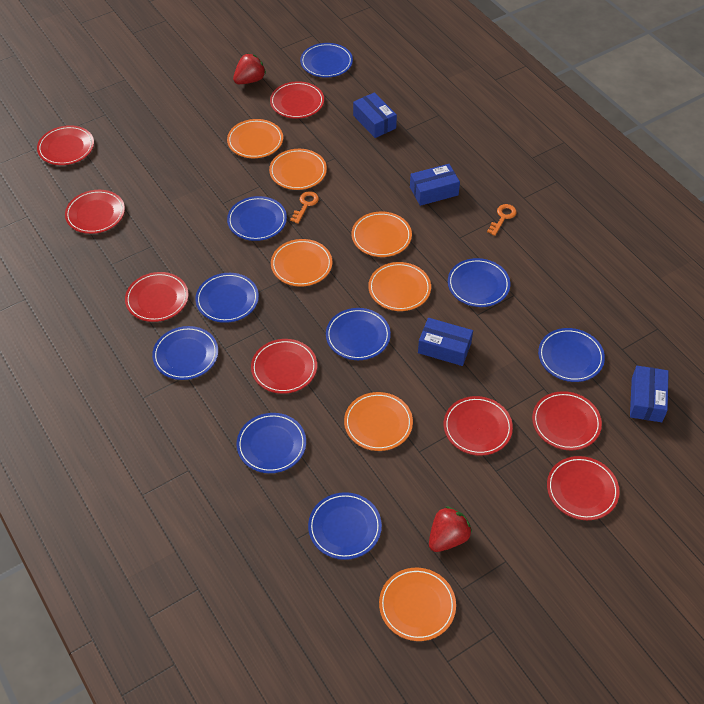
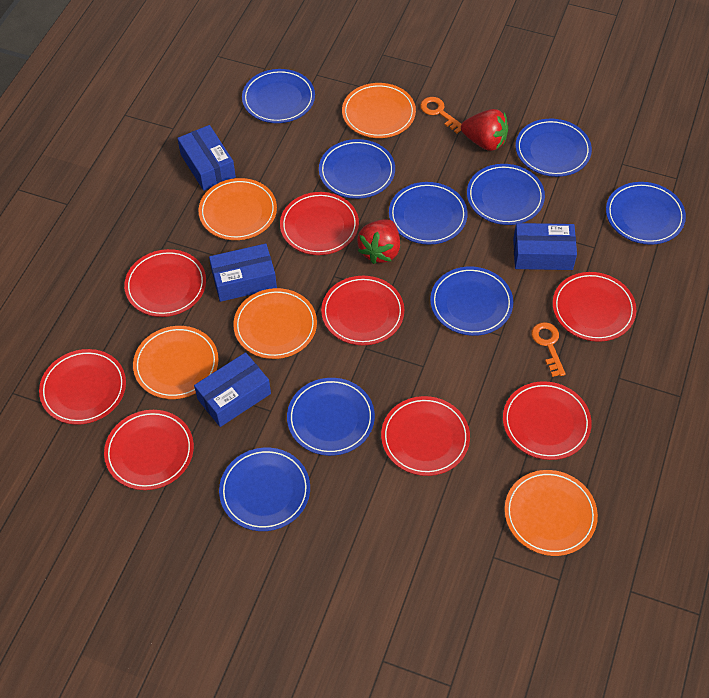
orange plate: [227,119,283,158] [269,149,327,190] [271,239,332,286] [344,392,413,451] [352,212,412,257] [368,262,431,311] [379,568,456,641] = 7 -> [133,326,219,399] [198,178,277,240] [233,288,317,359] [342,83,416,138] [505,470,598,556] = 5

